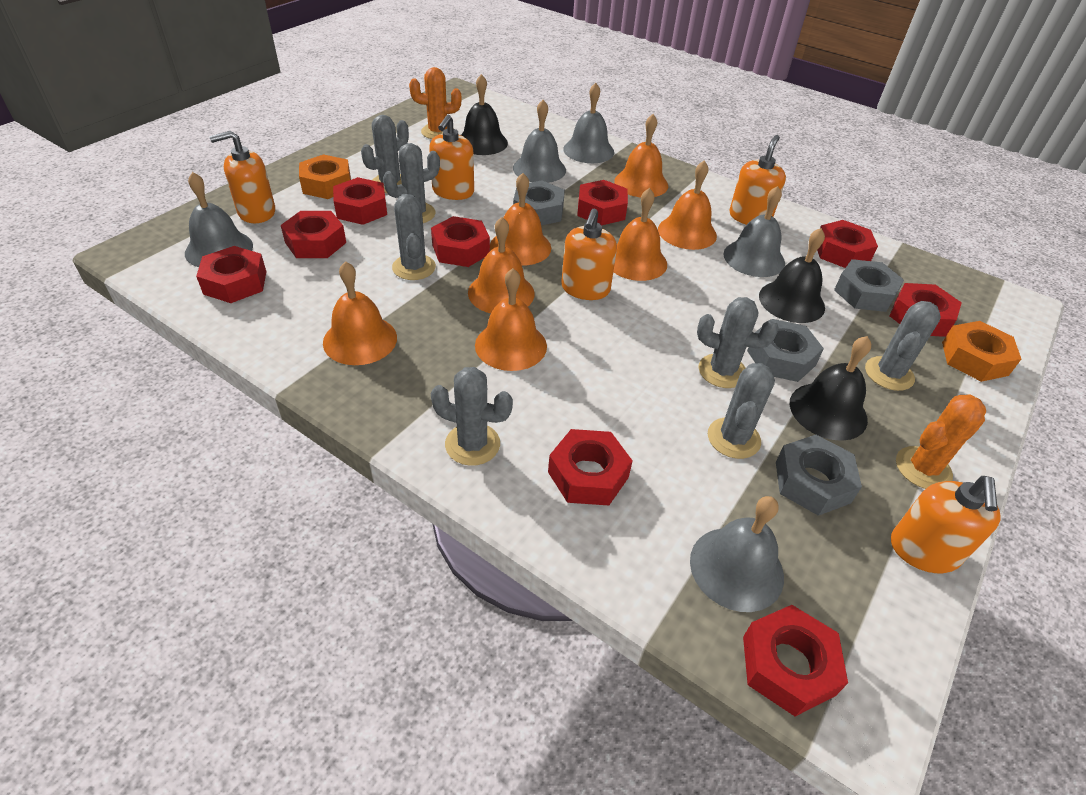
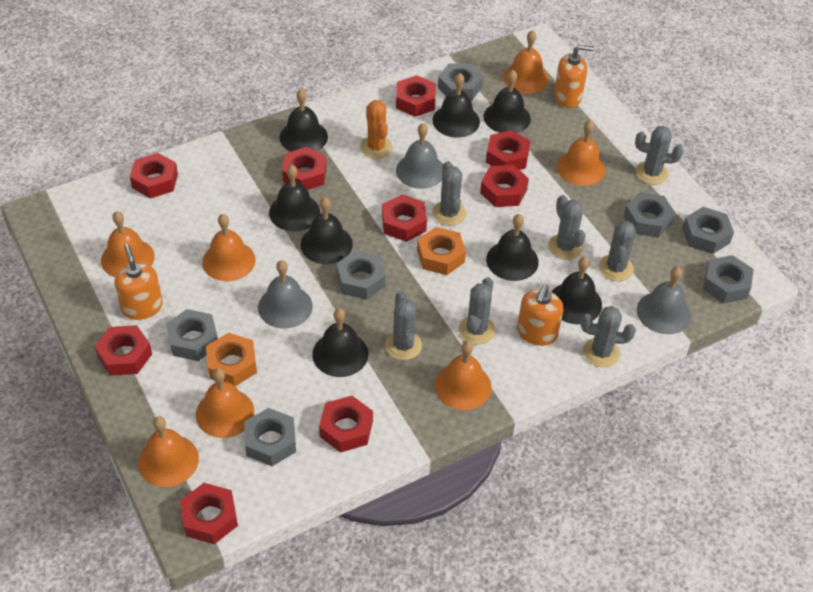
black bell: [461,74,508,155] [759,228,825,323] [790,336,871,441] = 3 -> [269,165,320,231] [279,89,328,152] [300,197,353,264] [312,308,369,377] [432,73,480,137] [484,70,531,133] [486,214,539,281] [552,257,602,324] = 8
grey bell: [185,172,253,267] [513,100,566,183] [563,83,614,163] [690,496,784,612] [723,186,785,277] = 5 -> [258,260,313,329] [396,123,443,189] [637,267,691,334] = 3
grey nut: [513,180,565,225] [747,319,824,382] [776,435,862,516] [834,259,904,312] = 4 -> [166,309,218,361] [244,408,296,466] [336,250,386,300] [438,63,483,101] [624,192,675,238] [683,207,734,254] [703,255,754,304] = 7
orange cactus: [409,67,461,139] [896,394,986,489] = 2 -> [360,100,393,159] = 1
orange soap dispenser: [209,131,275,223] [429,115,474,200] [561,209,617,300] [729,135,786,225] [891,476,1001,573] = 5 -> [114,244,163,320] [517,285,563,346] [554,45,594,108] = 3

